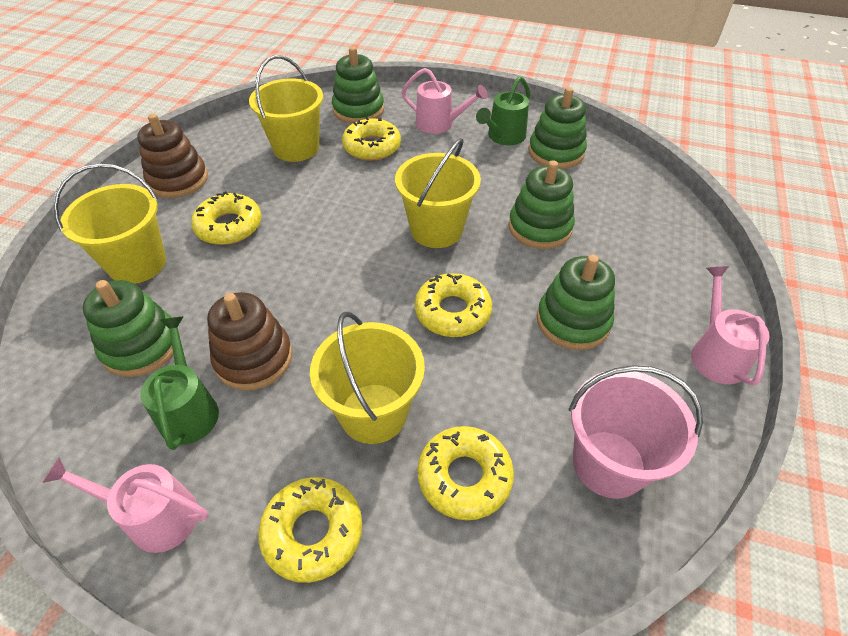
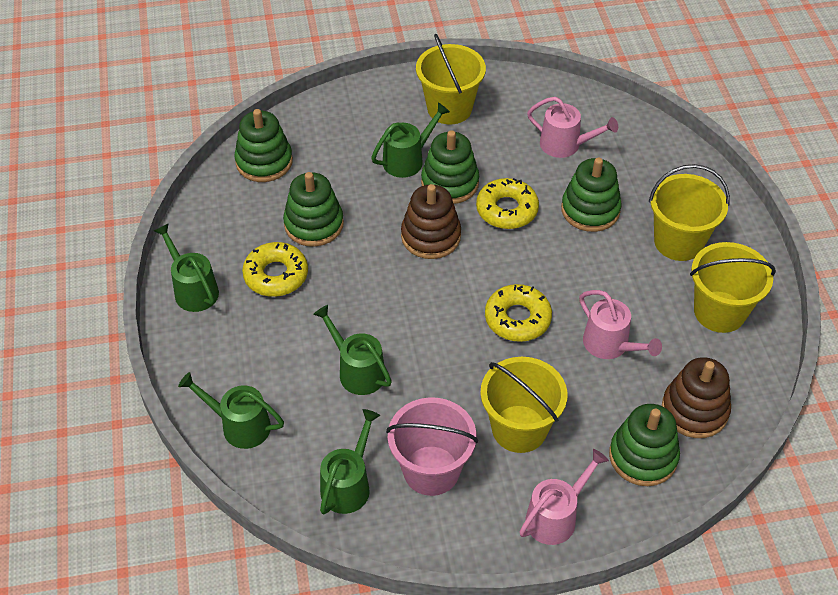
green watering can: [140,317,219,450] [476,76,530,145] = 2 -> [154,224,219,312] [178,372,284,449] [313,305,392,395] [320,409,380,514] [371,103,450,178] = 5
yellow donut: [191,191,261,245] [258,477,362,583] [342,117,401,161] [415,273,492,337] [417,426,514,520] = 5 -> [242,242,308,297] [476,178,539,229] [485,284,552,342] = 3

